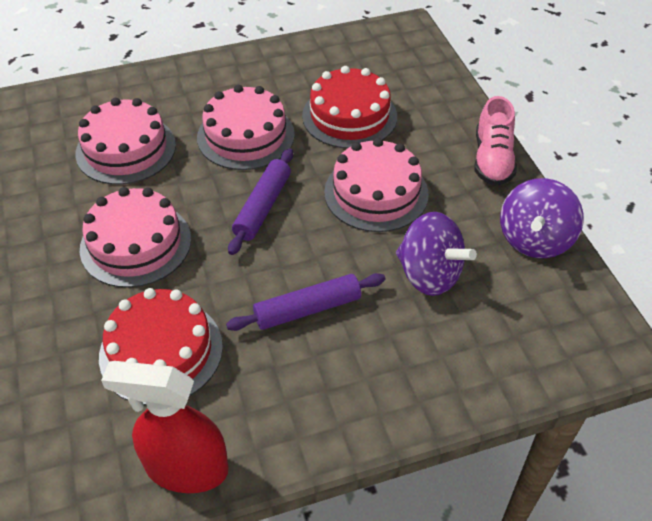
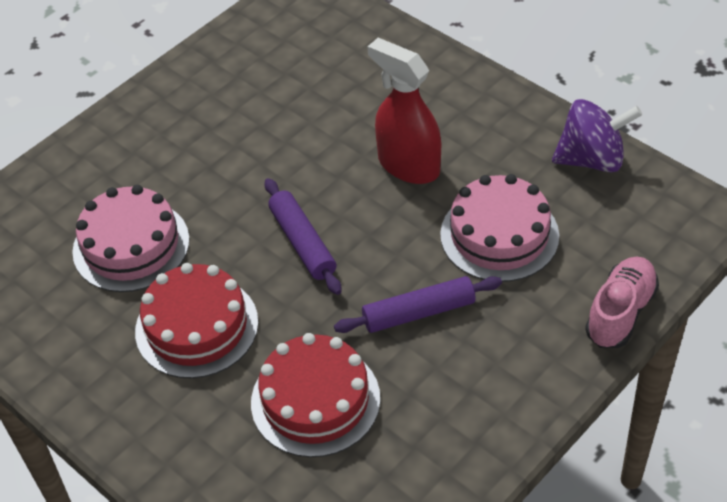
pink cake: [75,98,176,185] [80,187,191,288] [197,85,295,170] [324,138,429,232] = 4 -> [72,185,190,292] [440,174,559,282] = 2
purple spinning top: [396,212,477,296] [500,178,584,258] = 2 -> [552,99,642,172] = 1

